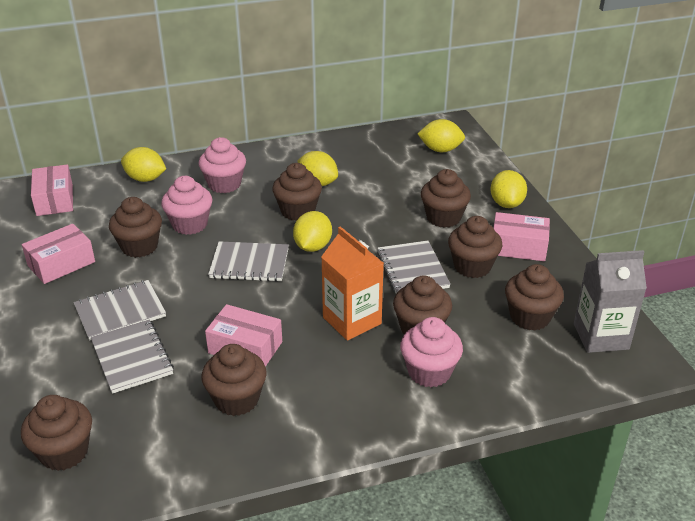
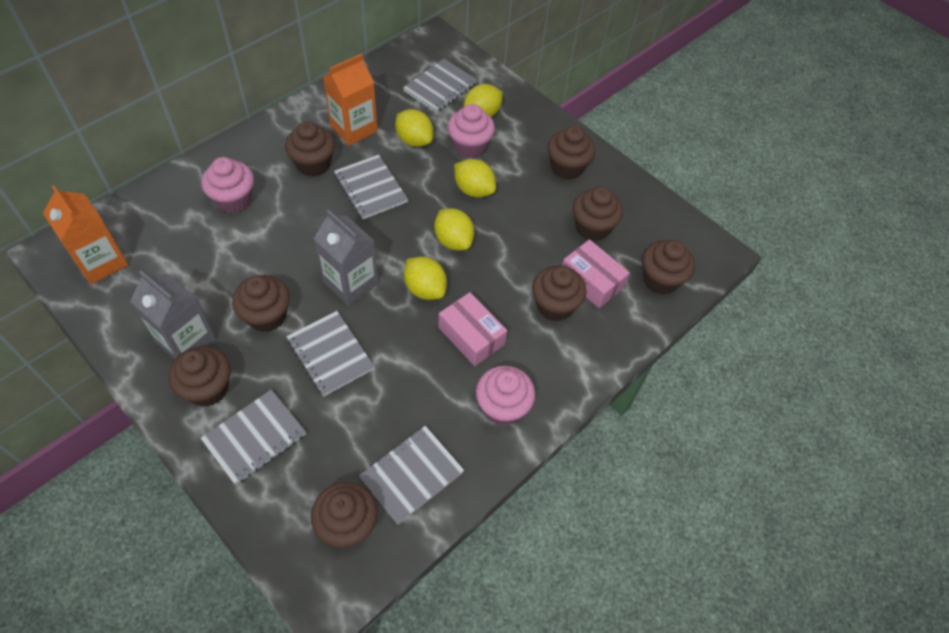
grey carton: [574,250,647,353] = 1 -> [130,271,216,359] [314,210,378,306] = 2
grey notebook: [74,280,166,341] [91,320,174,394] [208,241,289,282] [377,241,451,294] = 4 -> [200,390,306,485] [286,311,375,397] [334,155,408,219] [359,426,464,524] [403,59,477,113] = 5
orange carton: [321,226,384,341] = 1 -> [43,185,128,284] [323,54,378,146] = 2
pink box: [22,224,95,284] [31,164,73,216] [205,304,282,367] [493,212,550,261] = 4 -> [439,292,507,366] [562,239,630,308] = 2

